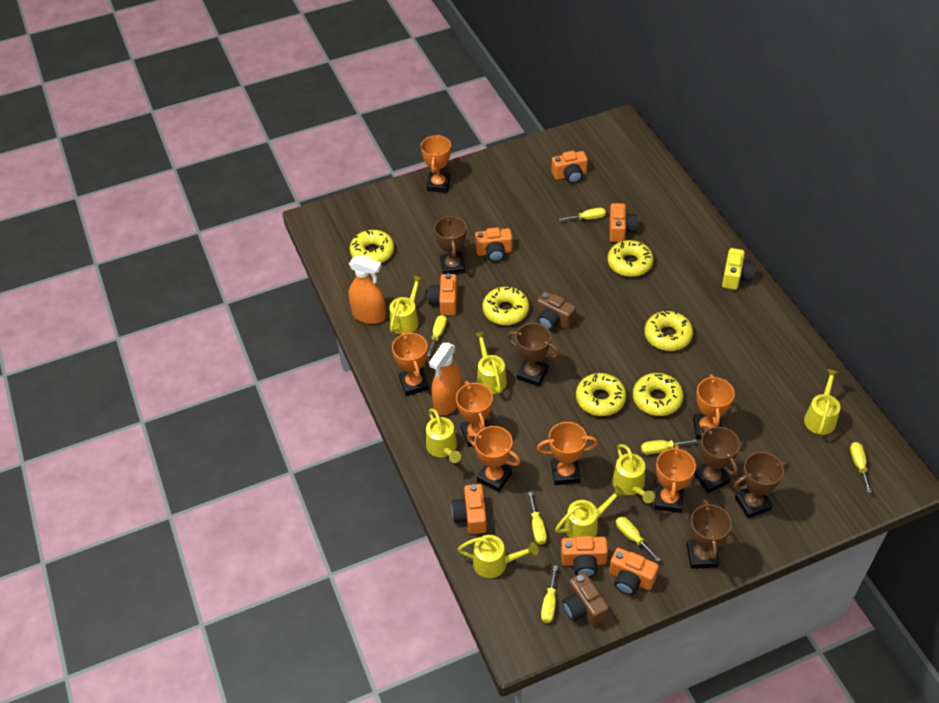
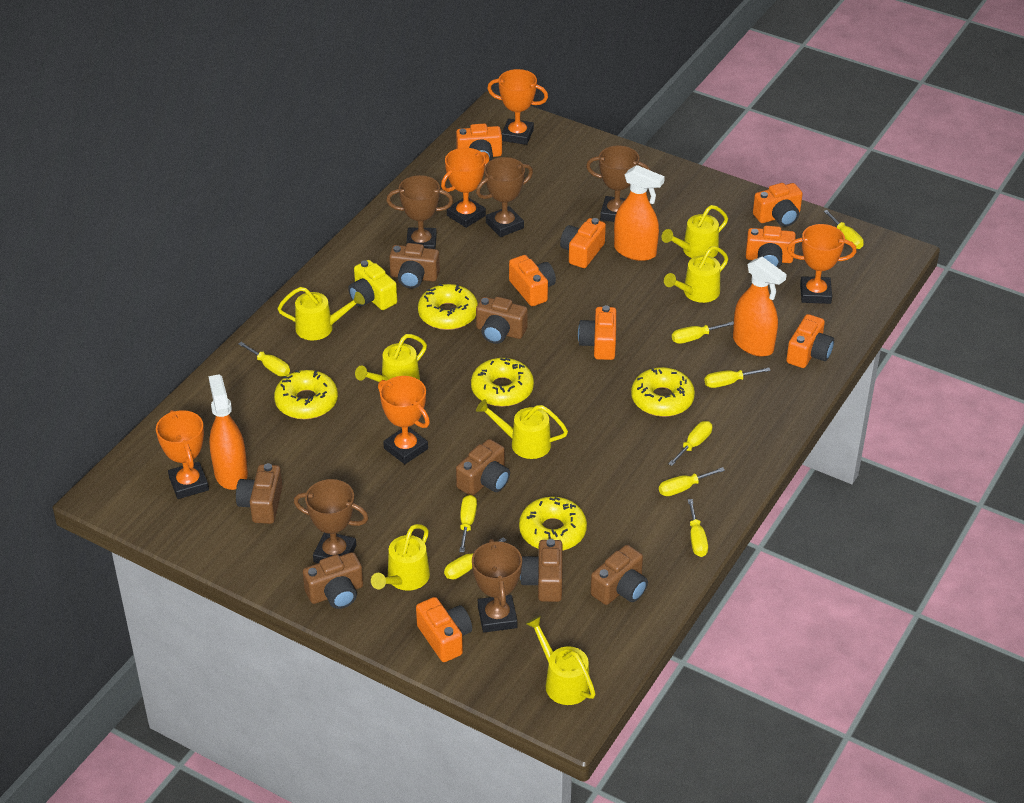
brown camera: [537,292,576,330] [562,572,609,626] = 2 -> [236,463,283,524] [303,552,363,609] [389,243,440,288] [456,439,510,496] [476,297,528,344] [520,539,563,602] [590,545,648,605] = 7
orange camera: [428,273,457,315] [451,484,487,534] [475,227,513,262] [551,151,588,184] [561,536,608,577] [609,203,638,242] [609,548,659,595] = 7 -> [416,597,472,662] [456,123,502,161] [509,255,556,306] [560,218,606,268] [578,305,617,360] [746,226,796,268] [753,183,803,227] [786,314,834,368] = 8
orange spray bottle: [348,255,386,324] [429,342,463,415] = 2 -> [208,374,248,490] [614,165,665,261] [733,257,787,357] = 3
orange trophy: [392,332,429,396] [421,135,451,193] [456,381,493,447] [467,426,521,492] [537,422,598,485] [655,445,696,513] [693,374,735,439] = 7 -> [156,410,209,499] [378,376,430,464] [441,148,489,228] [487,69,548,145] [787,224,857,304] = 5
yellow donut: [350,230,394,263] [483,287,529,325] [576,373,626,416] [608,240,653,277] [633,373,684,416] [644,310,693,351] = 6 -> [274,370,338,419] [418,284,478,330] [471,358,534,407] [519,497,587,551] [631,367,695,417] = 5
yellow screwdriver: [427,315,447,356] [528,492,547,545] [541,565,558,623] [559,207,606,221] [616,517,661,562] [641,439,697,455] [850,442,872,493] = 7 -> [238,342,290,377] [444,537,506,579] [459,495,477,552] [659,467,725,496] [668,421,712,466] [672,321,734,344] [688,499,708,557] [704,368,771,388] [824,210,864,249] = 9

